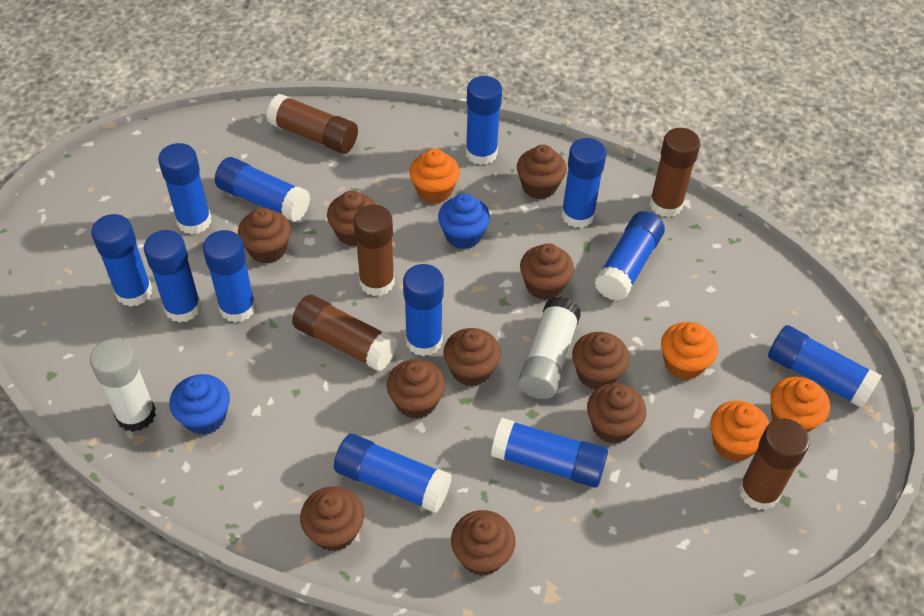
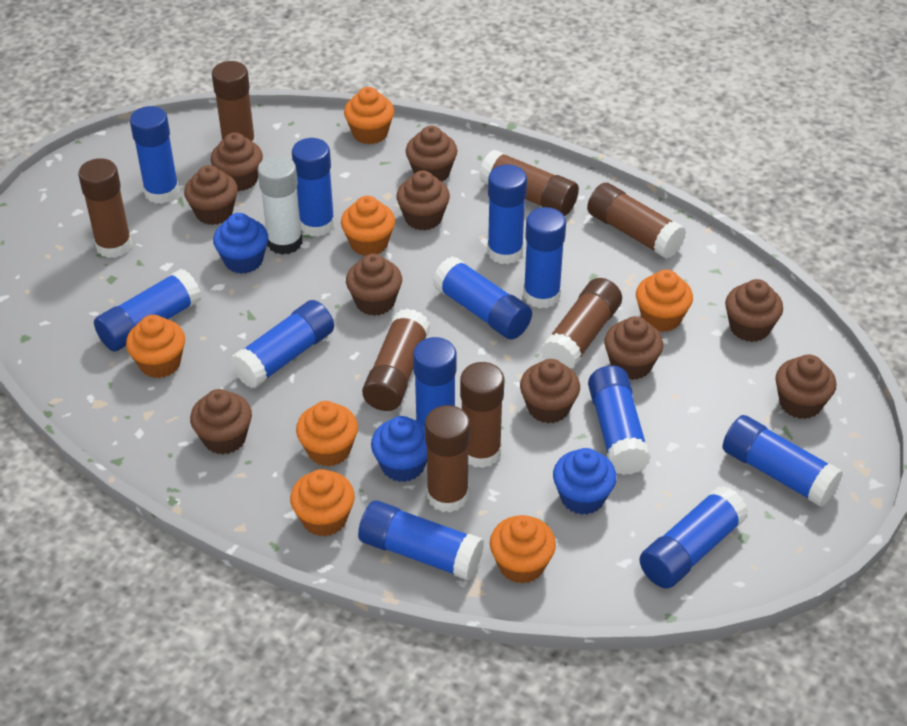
blue cupcake: [170,374,230,435] [438,194,490,249] = 2 -> [213,213,268,274] [371,416,427,482] [553,448,617,515] = 3
brown glue stick: [267,94,358,154] [292,295,397,371] [353,205,395,296] [650,128,700,218] [739,419,809,510] = 5 -> [78,158,132,258] [212,61,256,143] [362,309,430,411] [425,405,470,513] [460,362,504,468] [479,149,579,216] [541,278,622,369] [587,183,686,259] = 8
orange cupcake: [409,149,460,204] [661,322,718,380] [711,401,769,462] [770,377,830,433] = 4 -> [126,315,185,378] [290,469,355,537] [296,401,358,467] [341,196,395,256] [344,87,394,144] [490,515,556,584] [636,269,693,332] = 7
white glue stick: [90,339,156,432] [518,296,581,399] = 2 -> [257,155,303,255] = 1

